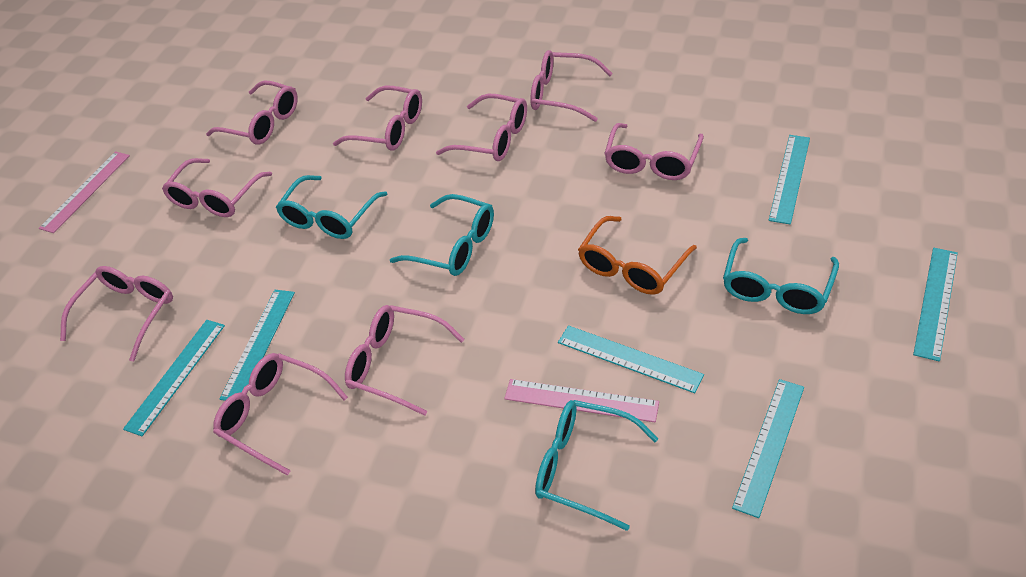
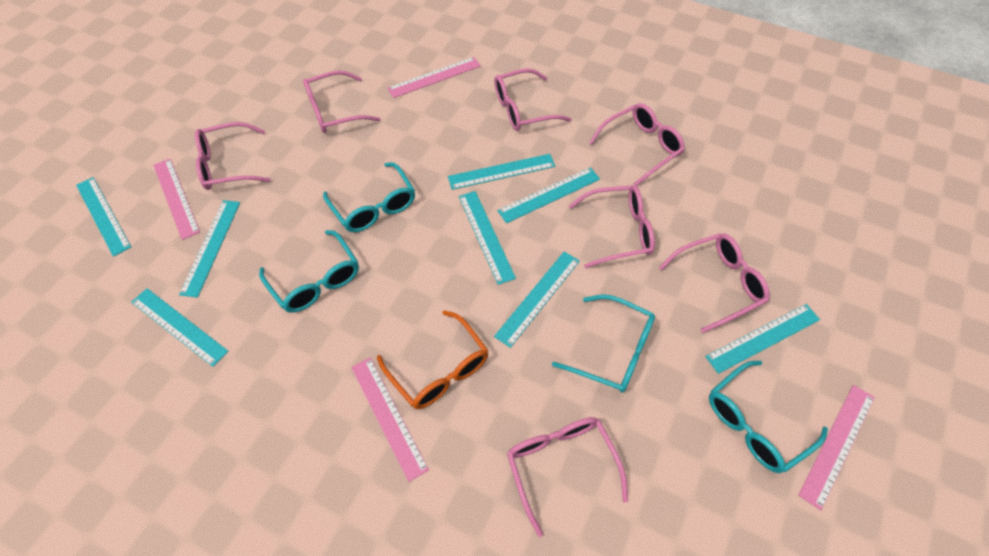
pink glasses: [60,266,173,362] [162,158,272,217] [206,80,298,145] [213,353,348,476] [333,86,422,151] [345,305,465,416] [436,94,527,161] [530,50,613,122] [604,123,704,180] = 9 -> [195,122,271,190] [303,70,381,133] [494,68,572,131] [507,417,628,537] [569,185,655,268] [589,103,685,186] [659,233,770,333] = 7
pink ruler: [39,151,130,233] [504,379,659,422] = 2 -> [153,159,200,240] [351,358,429,482] [388,57,481,98] [798,385,875,510] = 4
turquoise ruler: [123,320,225,436] [220,290,295,401] [558,325,704,393] [732,379,804,518] [769,135,810,224] [913,248,958,361] = 6 -> [76,177,131,257] [131,288,229,367] [179,200,240,298] [448,154,555,190] [459,191,516,285] [494,252,580,348] [497,167,600,223] [705,304,820,374] = 8

